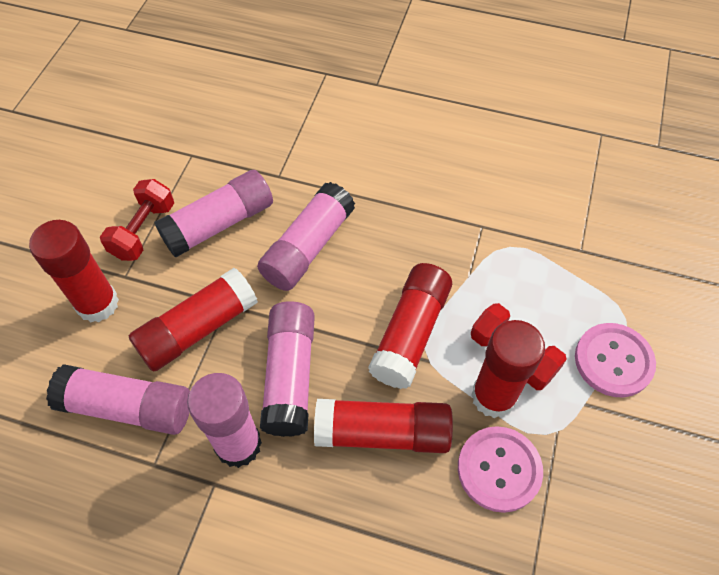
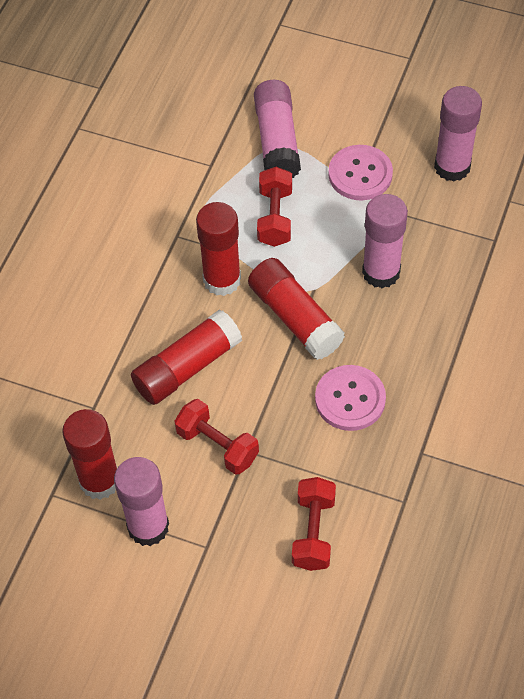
pink glue stick: [46,364,190,435] [154,170,273,257] [187,373,262,468] [257,182,355,291] [260,301,315,437] = 5 -> [114,457,169,546] [254,80,301,178] [362,194,408,288] [434,86,482,182] = 4
red dumbbell: [100,179,174,261] [471,303,567,390] = 2 -> [175,399,259,475] [257,167,292,247] [292,477,336,571] = 3
red glue stick: [29,220,119,322] [129,268,258,372] [314,399,453,453] [368,263,452,389] [471,320,545,418] = 5 -> [62,409,117,500] [131,309,242,405] [196,202,241,296] [248,258,345,360] = 4

